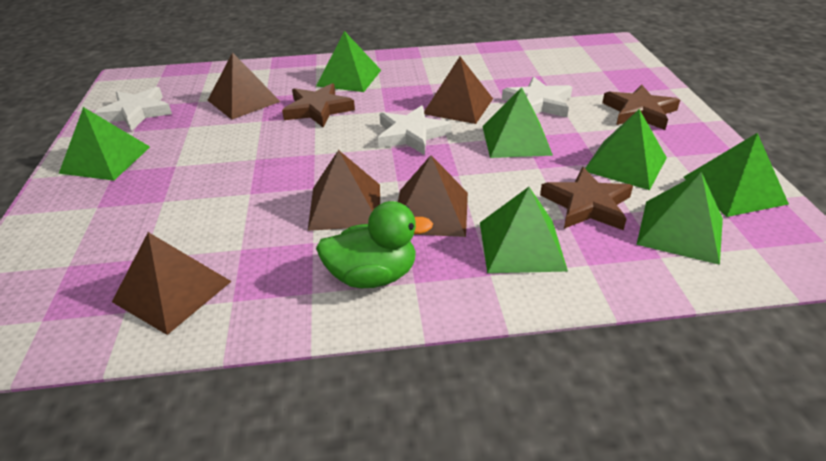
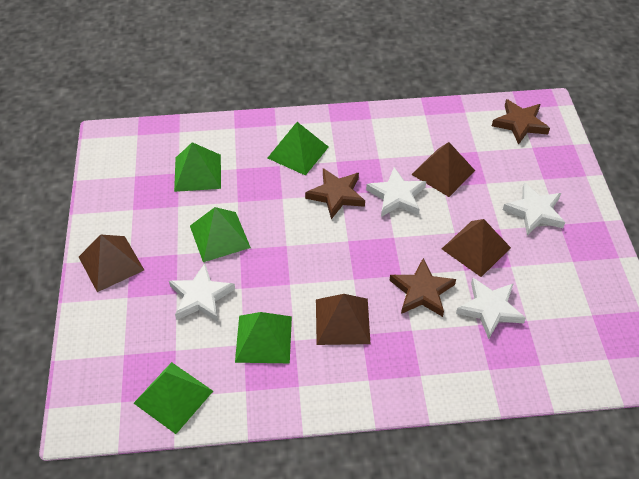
brown pyramid: [112,232,232,335] [207,52,281,120] [308,150,380,231] [398,155,468,237] [424,57,493,124] = 5 -> [79,235,144,292] [316,294,371,345] [411,142,475,197] [442,219,511,277] = 4
green duck: [316,201,433,288] = 1 -> none = 0
green pyramid: [59,107,150,181] [316,31,381,92] [480,187,568,273] [482,87,553,158] [585,109,667,190] [636,172,723,265] [683,133,789,217] = 7 -> [134,362,213,434] [174,142,221,192] [190,207,251,262] [235,312,292,363] [268,122,328,176] = 5
white star: [94,87,172,131] [378,105,451,155] [502,77,572,117] = 3 -> [169,263,235,322] [366,167,426,217] [456,278,526,339] [503,182,565,235] = 4

